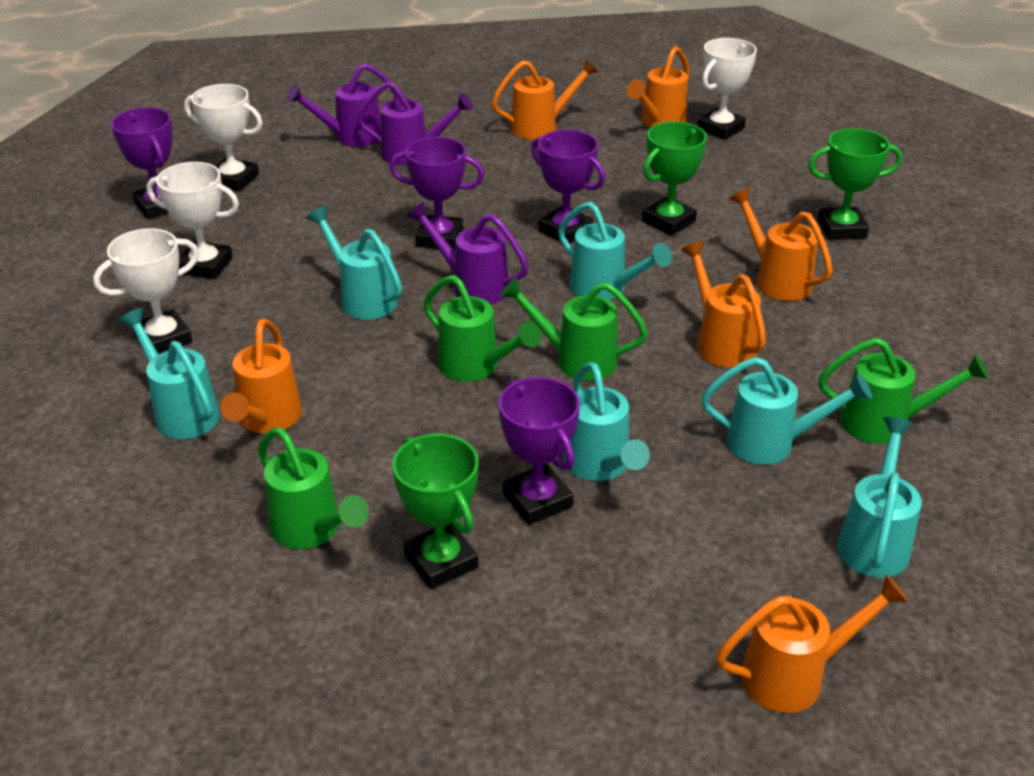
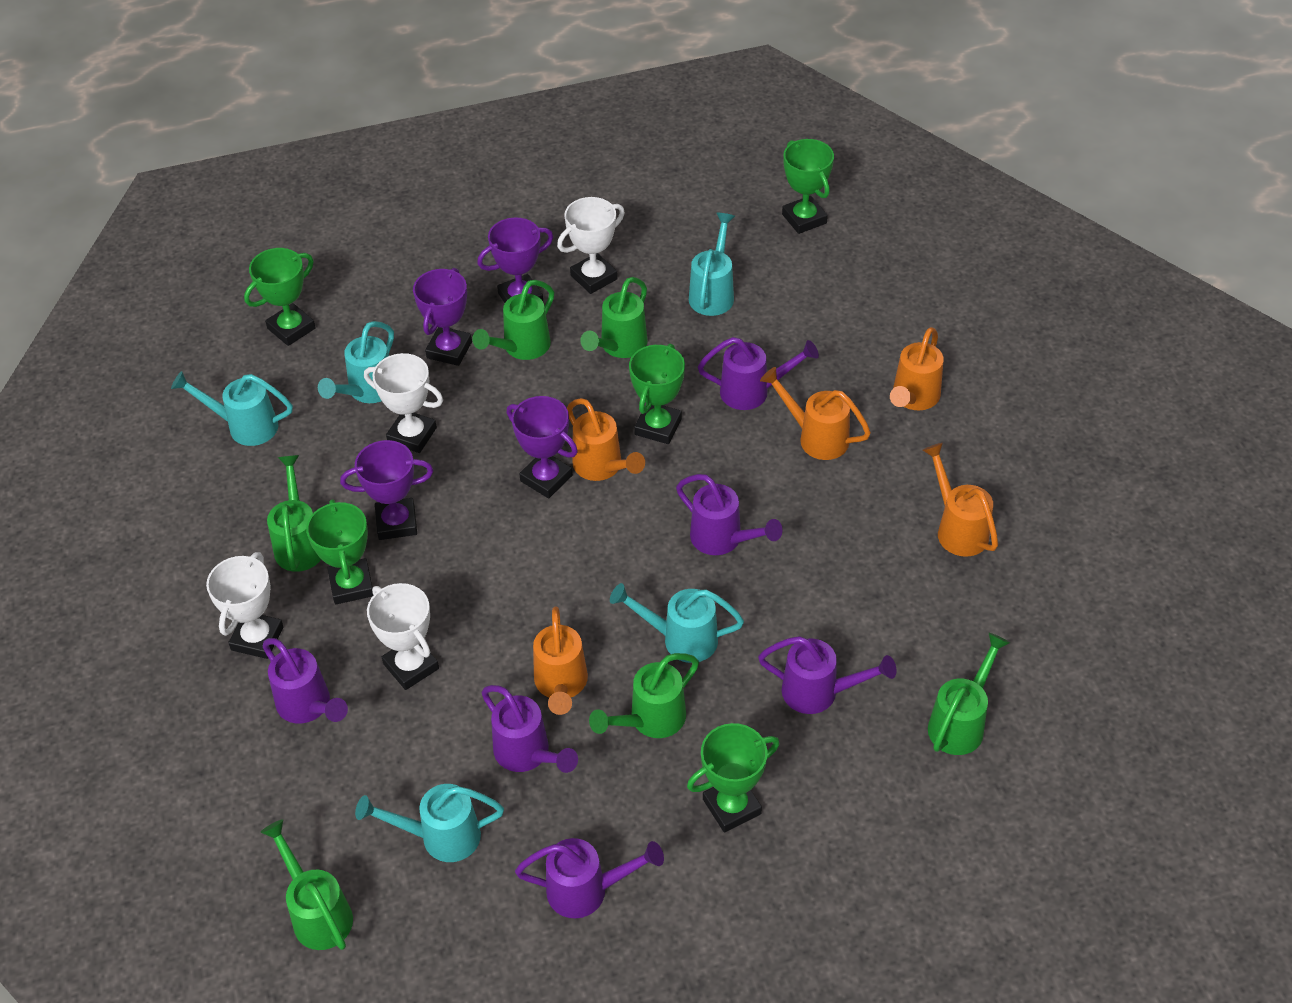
green trophy: [392,434,479,589] [642,121,707,235] [808,128,902,240] = 3 -> [244,248,316,346] [306,499,373,604] [629,344,685,444] [687,723,780,833] [782,139,834,234] = 5
green watering can: [258,428,369,549] [423,275,541,382] [500,277,648,381] [818,338,989,444] = 4 -> [260,819,353,950] [267,455,321,572] [472,280,554,360] [580,277,648,358] [589,653,699,738] [928,633,1010,755] = 6
orange watering can: [220,319,302,433] [492,58,599,140] [627,46,690,128] [681,241,766,367] [716,574,909,713] [729,187,833,301] = 6 -> [533,606,588,715] [567,398,645,481] [760,367,871,460] [890,327,944,410] [922,443,998,557] = 5
purple watering can: [286,63,399,147] [357,81,473,165] [406,201,529,304] = 3 -> [262,638,348,724] [481,685,578,773] [515,838,664,918] [676,474,782,555] [698,337,819,410] [758,636,897,714] = 6
turquoise watering can: [119,308,220,439] [306,206,402,320] [558,202,672,300] [564,362,650,481] [701,357,872,465] [837,417,922,578] = 6 -> [171,371,293,446] [318,321,394,403] [355,784,504,862] [610,583,744,663] [689,213,735,316] = 5

